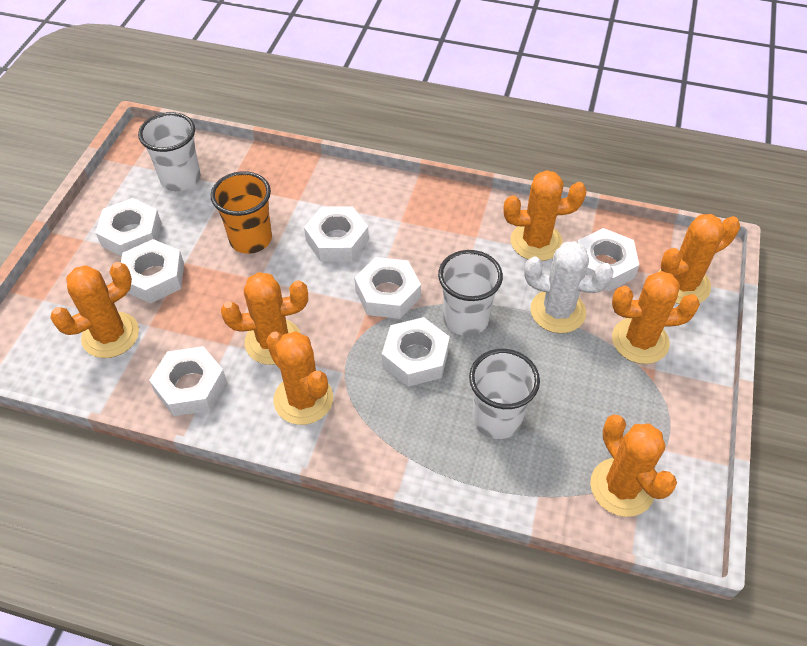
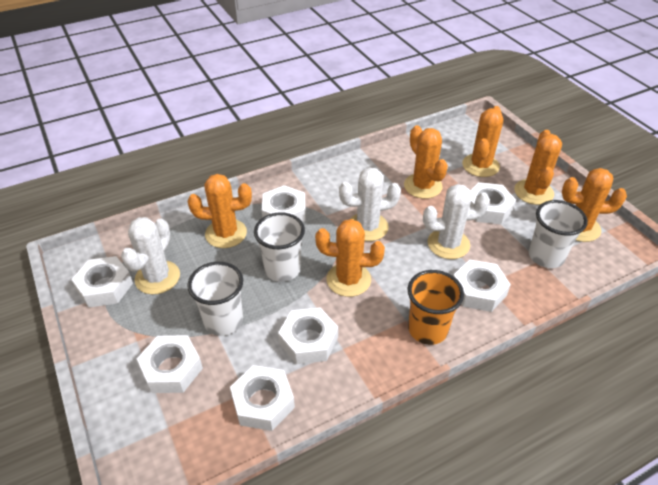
orange cactus: [50,262,139,358] [221,272,308,365] [266,331,333,425] [504,170,587,261] [590,415,677,517] [612,271,700,364] [658,214,740,304] = 7 -> [188,174,252,248] [315,219,385,297] [404,125,448,199] [462,106,503,177] [514,130,562,205] [562,168,627,242] = 6
white cactus: [524,241,614,333] = 1 -> [121,217,180,294] [339,168,401,241] [423,184,490,259] = 3

